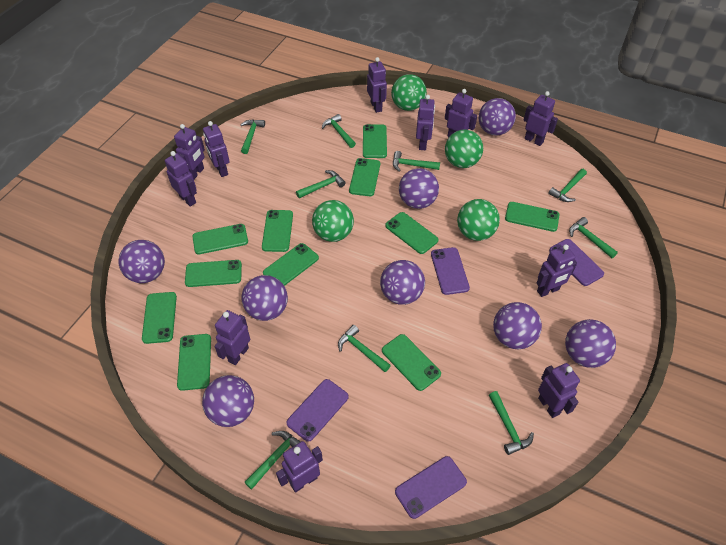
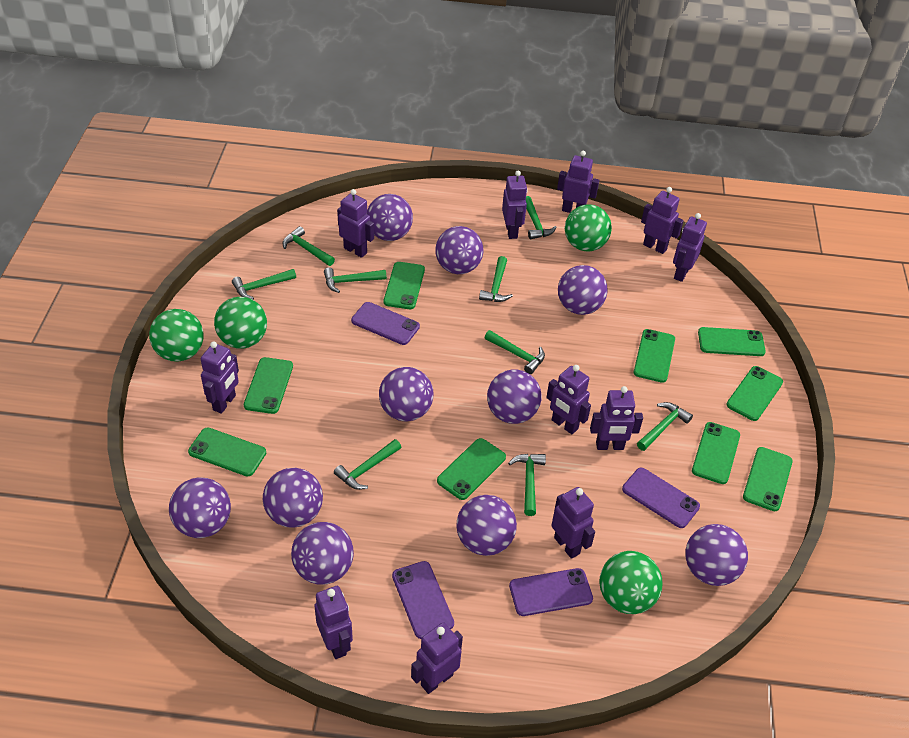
green phone: [142,292,177,344] [177,334,211,391] [185,260,242,287] [192,224,248,254] [262,210,293,252] [263,243,319,286] [349,158,380,196] [363,124,387,158] [382,334,441,391] [385,212,439,254] [505,202,560,232] = 11 -> [188,428,266,477] [244,357,293,414] [384,262,425,309] [437,438,506,500] [634,329,675,383] [692,422,740,484] [698,327,766,356] [726,366,783,421] [743,447,793,511] = 9
purple ball: [118,240,165,283] [202,375,254,427] [241,275,288,321] [380,260,425,305] [399,168,439,209] [478,98,516,136] [493,302,542,349] [565,319,616,368] = 8 -> [169,477,231,538] [263,468,323,528] [291,522,354,585] [367,194,413,241] [379,367,433,422] [435,226,483,274] [456,495,517,556] [487,369,542,424] [558,265,608,315] [685,524,748,586] = 10

